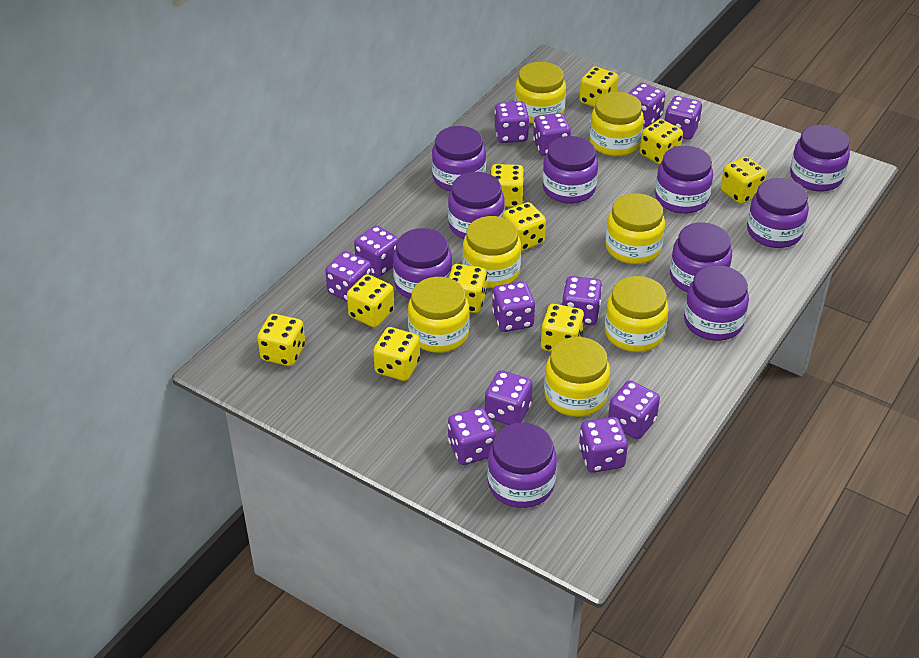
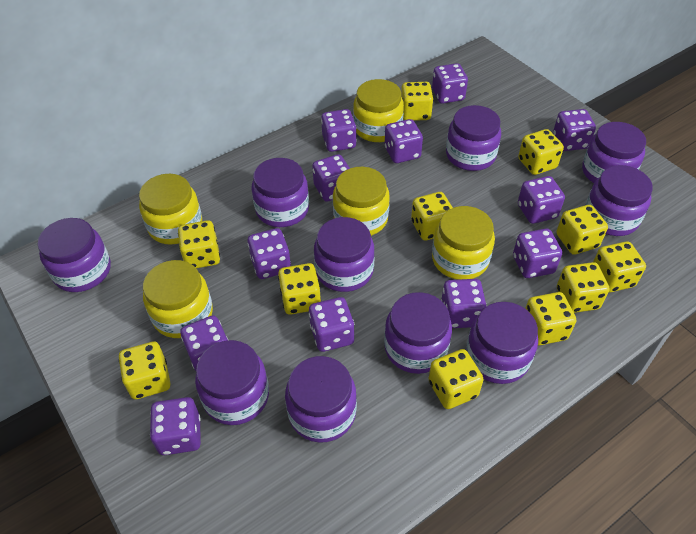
yellow dice: [257,314,305,366] [347,274,394,328] [373,327,420,381] [449,264,487,313] [490,164,524,207] [502,202,546,252] [541,304,584,352] [579,67,618,107] [640,119,683,165] [721,156,767,204] = 10 -> [119,342,170,399] [178,220,220,268] [278,263,321,315] [401,82,433,121] [411,192,453,241] [429,349,484,409] [518,129,564,175] [525,292,576,346] [556,205,608,255] [557,262,610,313] [593,241,646,293] = 11
yellow jar: [408,277,470,353] [462,216,521,288] [514,62,566,124] [544,337,610,417] [590,92,644,156] [605,193,665,264] [605,276,669,352] = 7 -> [139,174,202,245] [143,260,213,338] [333,167,390,236] [353,79,404,142] [432,206,495,280] = 5

